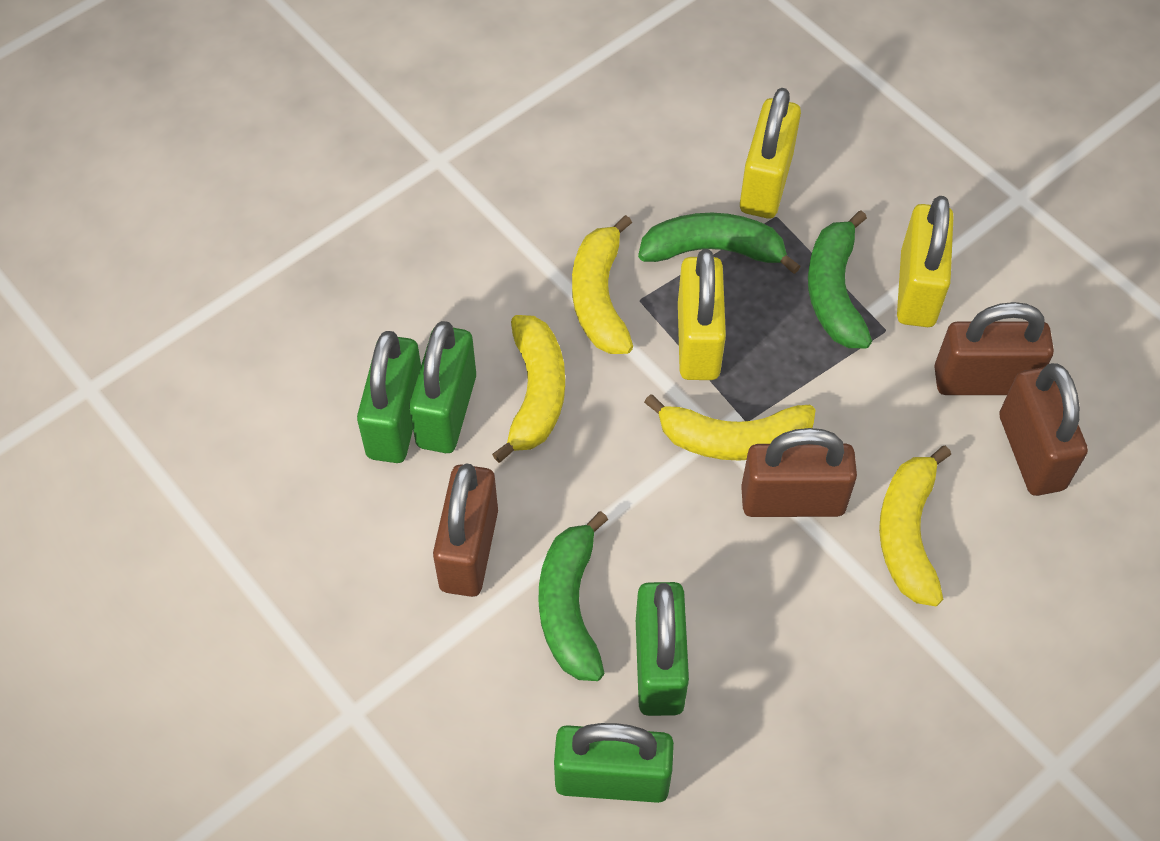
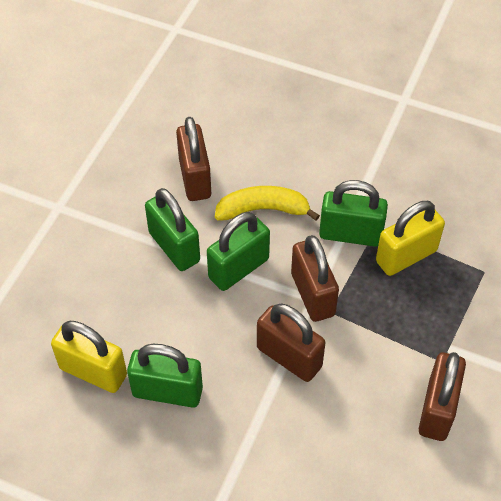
green banana: [538,511,608,681] [638,213,801,274] [808,210,872,348] = 3 -> none = 0
yellow banana: [492,315,565,463] [572,215,633,354] [644,394,816,461] [879,446,951,606] = 4 -> [215,186,320,221] = 1
yellow padlock: [678,249,726,380] [740,88,801,219] [897,196,954,327] = 3 -> [51,321,127,393] [376,201,445,276] = 2

